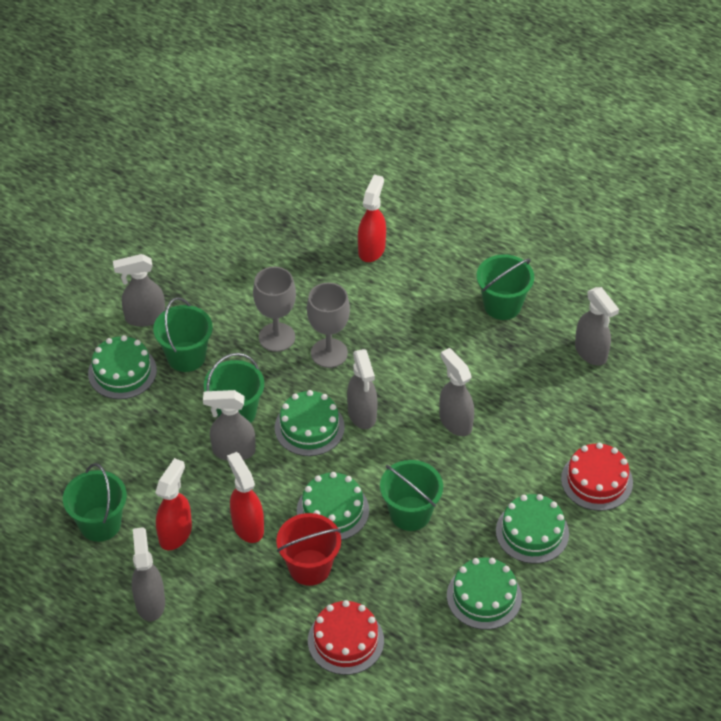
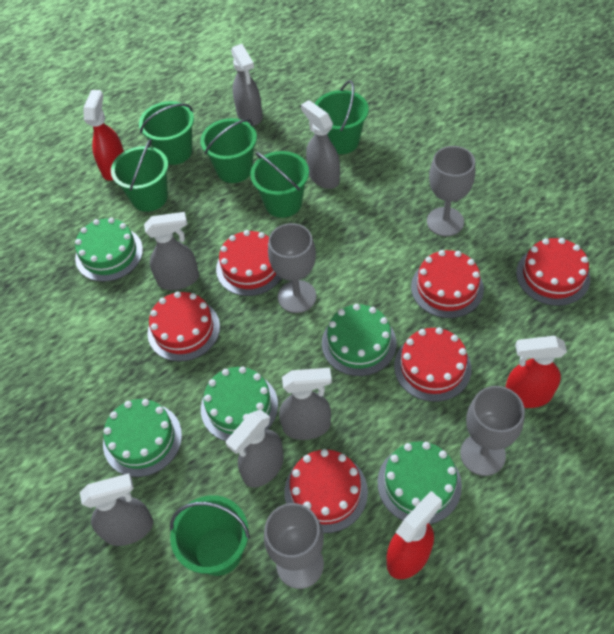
green bucket: [63,463,127,542] [153,297,213,372] [204,353,264,423] [380,460,443,531] [477,254,534,320] = 5 -> [111,139,168,212] [139,101,194,165] [170,495,250,576] [200,118,257,183] [250,151,309,218] [315,80,369,154] = 6
grey goblet: [253,267,296,352] [307,283,350,368] = 2 -> [264,503,324,589] [268,223,317,313] [427,146,475,236] [460,386,525,476] = 4
red bucket: [276,513,341,586] = 1 -> none = 0
red cake: [308,600,384,675] [561,443,633,511] = 2 -> [147,291,220,362] [216,230,282,296] [285,449,368,533] [394,327,472,402] [411,250,484,318] [516,238,590,306] = 6

